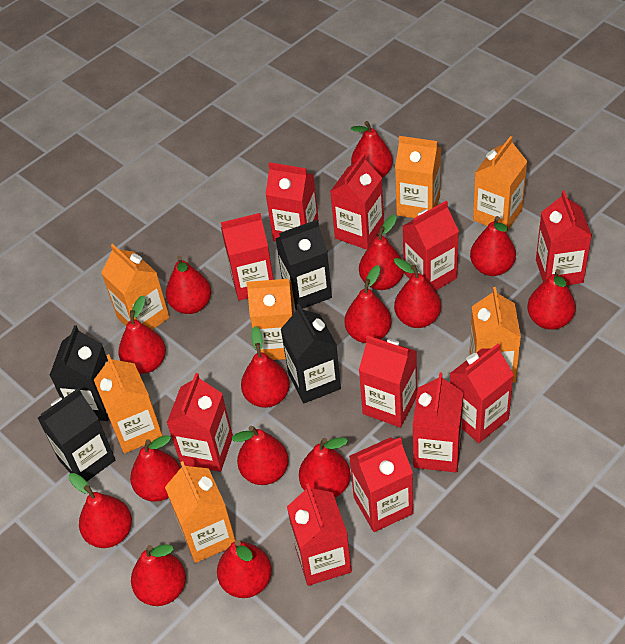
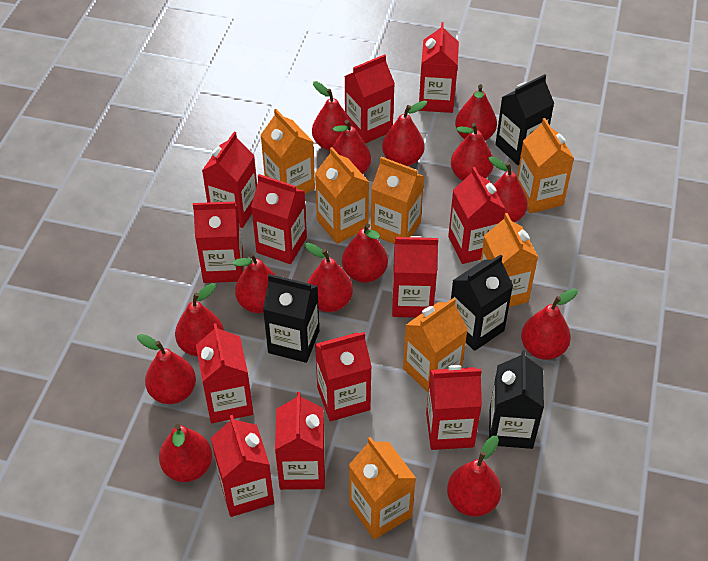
red carton: [167,373,233,472] [221,213,274,301] [265,162,319,242] [287,483,352,586] [330,154,384,250] [349,437,413,532] [359,335,417,428] [403,201,459,291] [413,372,463,472] [450,344,514,443] [536,190,592,285] = 11 -> [193,202,243,283] [196,323,253,423] [202,132,257,228] [211,415,274,517] [251,174,307,264] [275,392,325,490] [315,332,372,421] [345,54,395,144] [392,236,438,318] [419,22,459,113] [426,365,482,450] [448,167,505,264] = 12
red pear: [69,473,132,548] [118,295,166,374] [130,435,180,502] [131,544,186,606] [166,256,211,314] [217,540,272,598] [232,426,289,485] [241,326,290,408] [299,437,351,497] [344,265,392,343] [351,121,393,178] [359,215,404,290] [394,258,441,328] [470,216,516,276] [527,269,576,330] = 15 -> [137,334,196,404] [159,424,212,482] [175,283,224,356] [232,253,276,313] [304,243,353,312] [312,81,353,151] [329,120,371,174] [342,223,388,283] [382,101,427,166] [447,436,501,517] [451,123,494,181] [455,84,497,141] [489,156,528,222] [521,288,578,360] = 14

